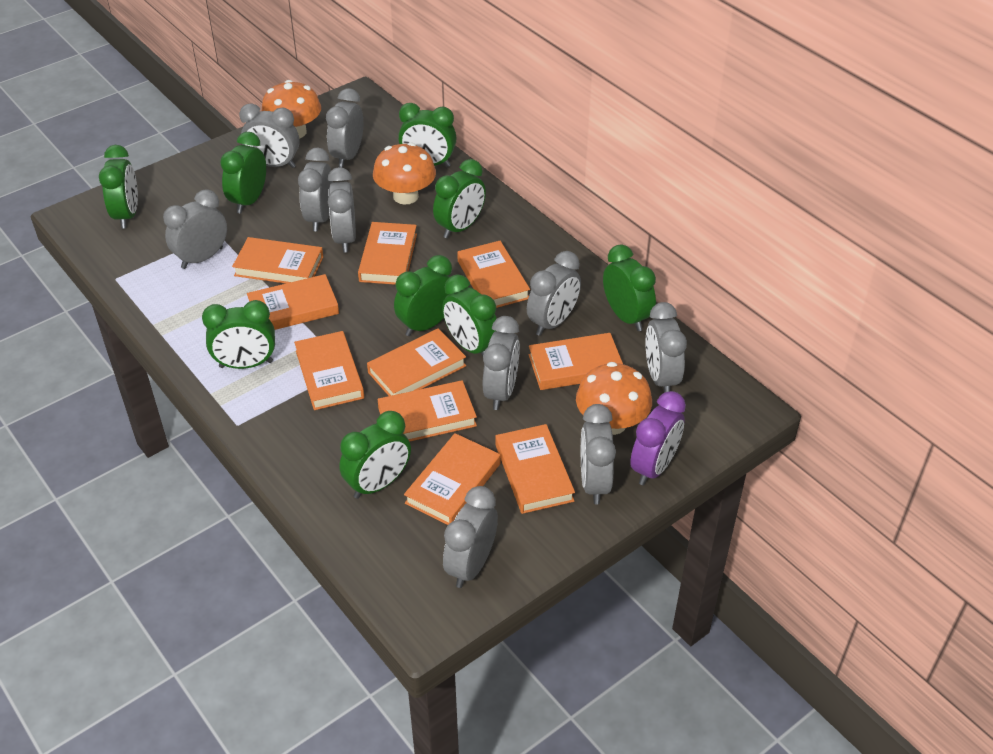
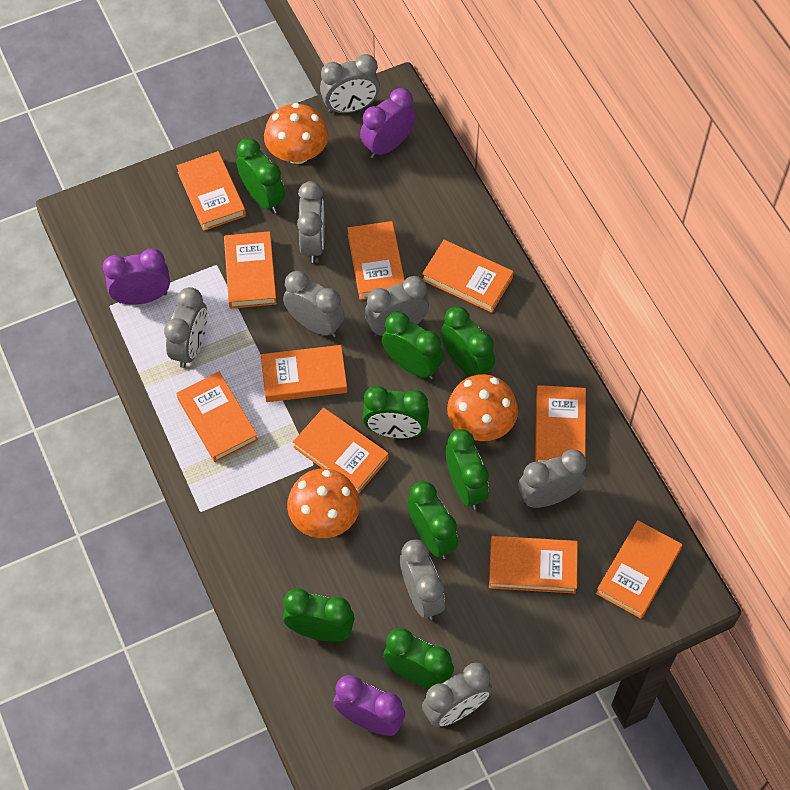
green clock: [99,145,138,229] [202,300,275,369] [220,132,266,214] [339,411,411,499] [394,255,452,336] [398,103,456,167] [433,159,486,239] [442,274,497,356] [603,244,656,331] = 9 -> [236,138,285,214] [283,588,355,642] [362,386,429,439] [382,311,444,379] [383,628,454,689] [407,481,458,559] [441,306,495,376] [445,429,489,510] = 8
grey clock: [163,189,227,269] [239,104,299,168] [298,147,333,231] [326,88,363,168] [328,167,356,253] [443,486,498,588] [483,316,520,410] [527,251,581,336] [581,404,616,504] [646,302,687,393] = 10 -> [164,287,207,368] [283,271,345,337] [297,181,324,263] [320,54,380,114] [365,276,429,336] [400,540,445,620] [422,663,492,727] [518,449,586,508] = 8
purple clock: [630,391,686,485] = 1 -> [103,249,170,305] [333,675,405,736] [360,88,416,158] = 3

